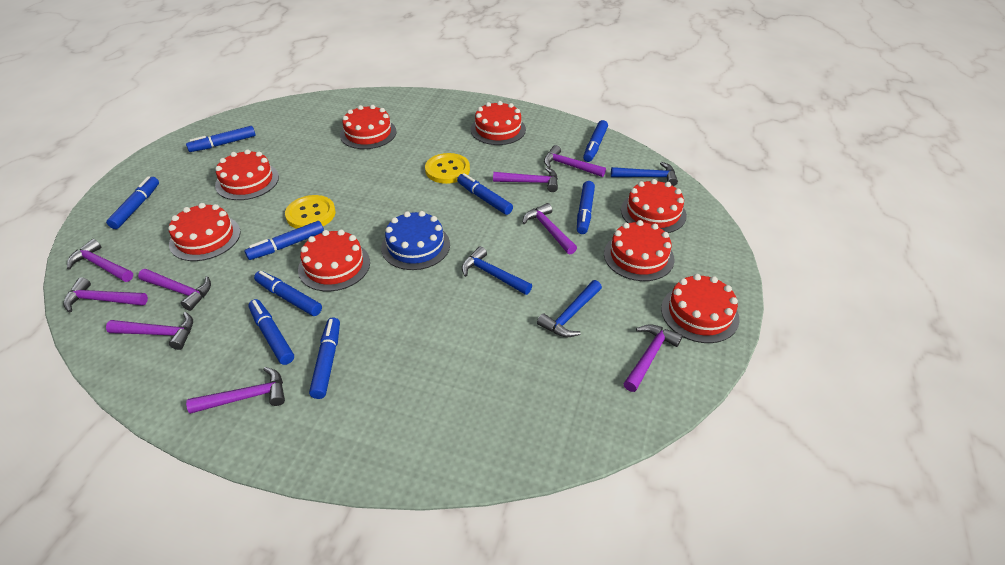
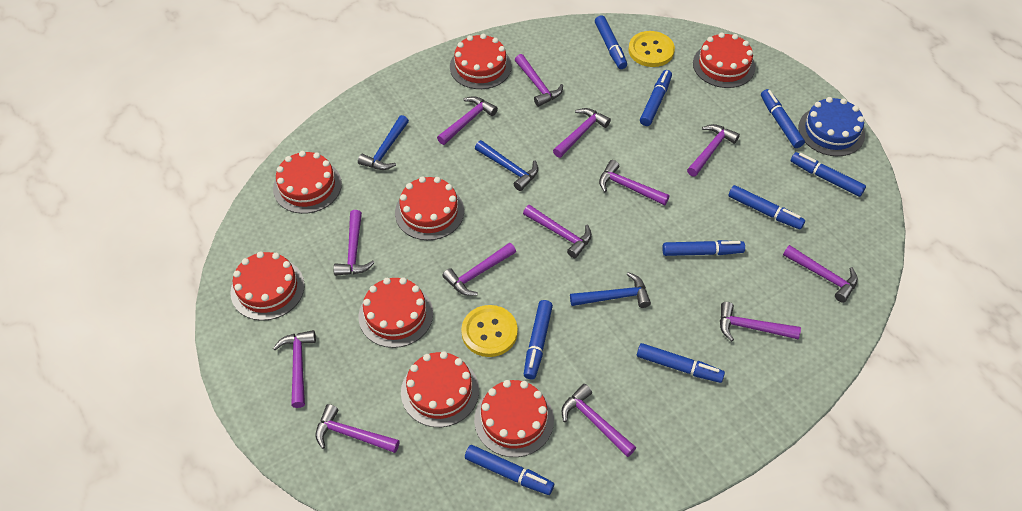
purple hammer: [64,277,148,312] [67,239,133,282] [106,312,193,350] [138,269,211,311] [186,367,285,414] [493,167,558,192] [522,203,577,254] [544,145,606,177] [623,324,683,392] = 9 -> [273,330,316,408] [316,404,400,453] [333,210,375,276] [437,96,498,145] [442,242,516,296] [515,54,563,107] [523,205,592,258] [553,108,611,158] [562,384,636,457] [599,160,670,206] [687,124,740,177] [720,302,801,341] [783,245,858,302] = 13

